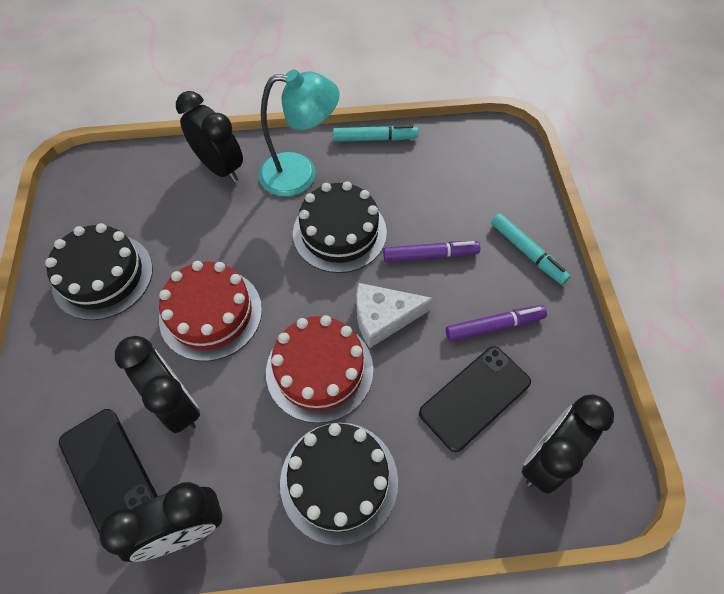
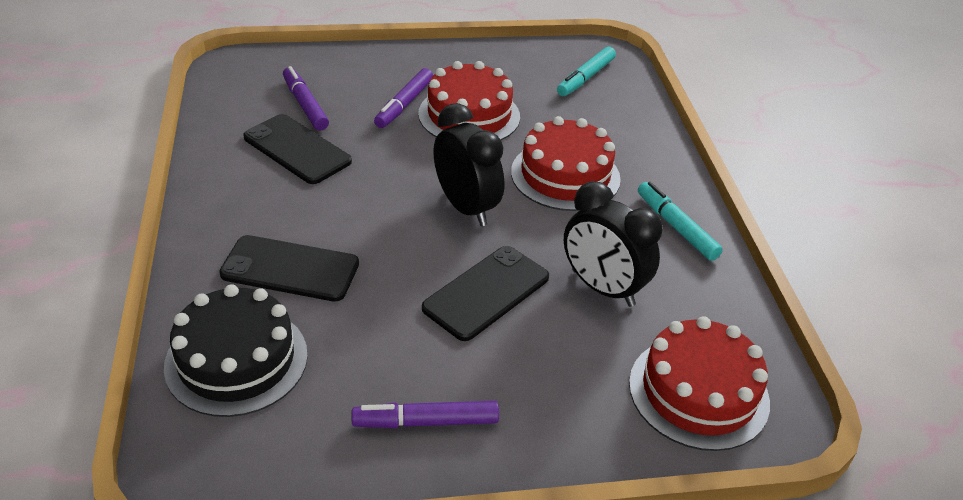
black cake: [45,223,153,320] [280,423,398,545] [293,181,387,273] = 3 -> [164,284,308,417] = 1
black clock: [99,482,223,562] [115,336,200,433] [176,91,243,182] [522,395,614,494] = 4 -> [433,103,504,226] [564,181,663,307] = 2
black phone: [59,409,158,533] [419,346,531,452] = 2 -> [219,235,359,302] [243,114,352,184] [422,246,549,341] = 3
purple marker: [383,241,480,262] [446,305,547,342] = 2 -> [283,66,329,130] [351,401,499,428] [374,68,433,128] = 3
red cake: [159,261,262,361] [266,315,373,423] = 2 -> [418,61,520,140] [511,116,621,211] [629,316,770,451] = 3
turquoise lamp: [258,69,340,197] = 1 -> none = 0
white cheese: [357,283,433,348] = 1 -> none = 0

